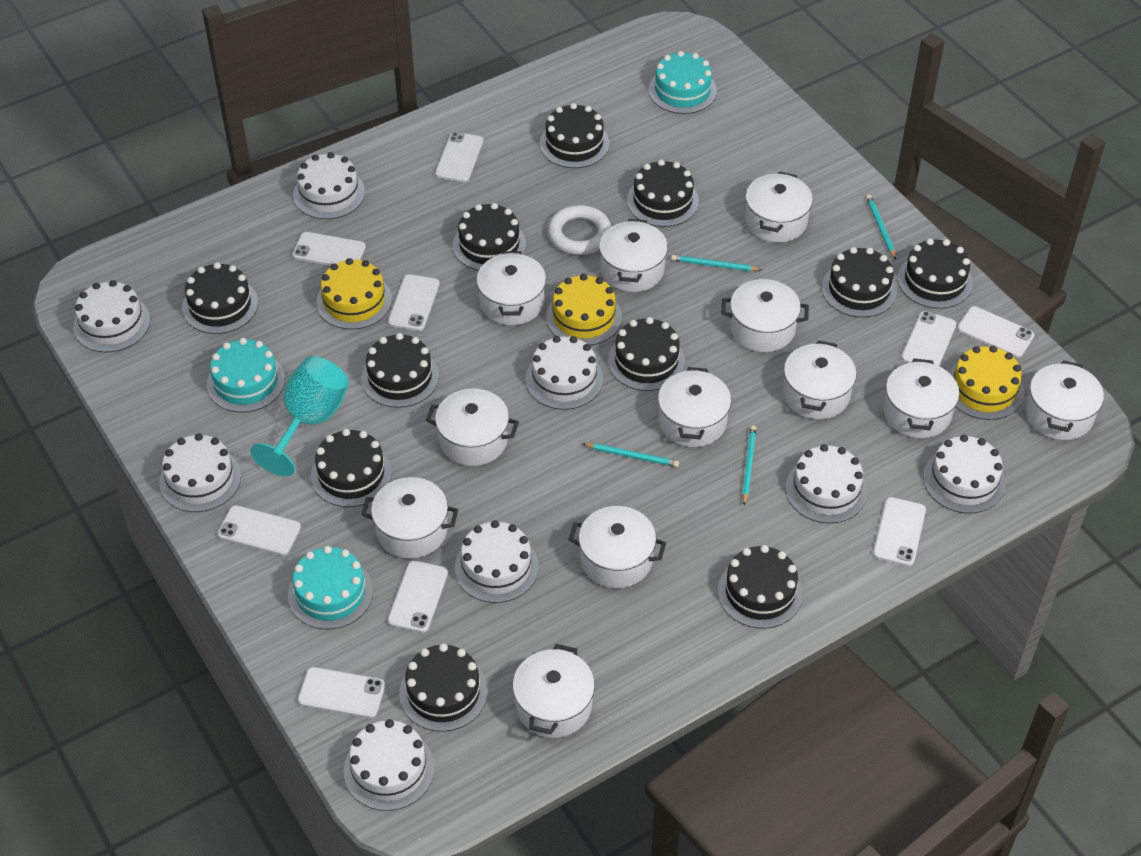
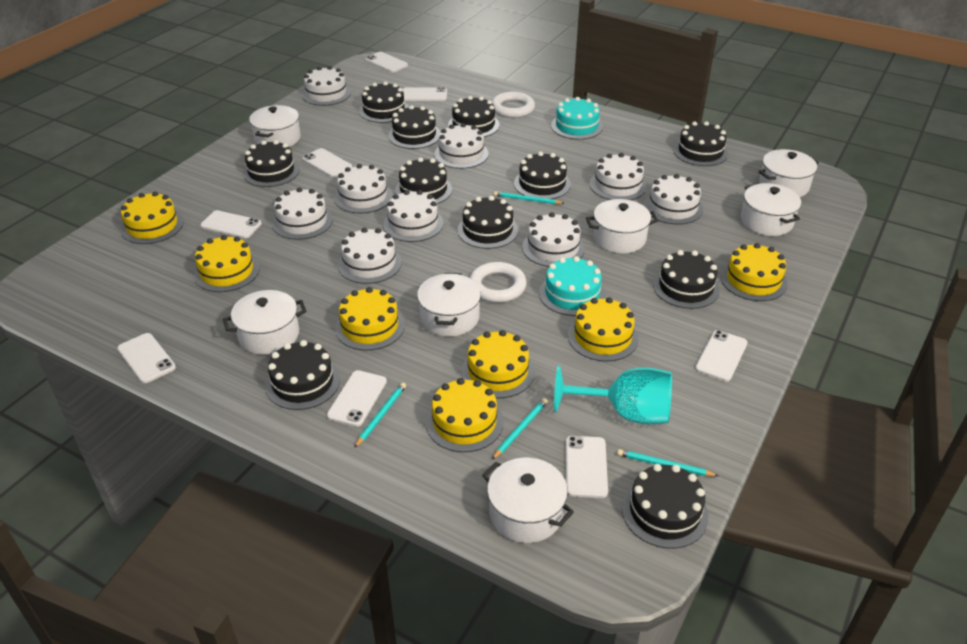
turquoise cake: [207,338,285,413] [288,546,373,630] [649,51,717,114] = 3 -> [539,256,606,316] [551,97,603,140] = 2
white cake: [73,280,150,352] [159,433,241,512] [293,152,365,219] [344,719,435,811] [455,520,539,603] [525,336,603,410] [786,444,867,524] [923,435,1005,514] = 8 -> [272,187,333,240] [302,66,351,106] [334,164,392,214] [338,228,402,284] [383,190,444,242] [435,123,489,169] [522,212,585,267] [590,153,647,200] [644,174,703,225] = 9
white phone: [217,505,301,555] [292,232,366,266] [298,667,385,718] [387,561,448,633] [388,274,440,331] [435,132,483,182] [873,497,926,566] [901,311,957,366] [957,306,1035,357] = 9 -> [117,333,176,383] [200,210,262,238] [302,148,352,177] [327,370,387,427] [365,52,408,73] [403,87,447,101] [566,436,608,498] [695,330,748,381] = 8
white pot: [361,477,458,559] [426,388,519,466] [476,251,546,325] [512,644,595,738] [568,506,666,588] [599,219,668,292] [658,367,731,447] [721,279,809,352] [745,172,813,243] [783,340,857,419] [884,358,959,438] [1026,360,1104,440] = 12 -> [223,290,306,355] [249,105,301,147] [417,273,481,337] [482,458,574,543] [586,199,658,254] [741,183,801,236] [759,149,819,197] = 7
white ring: [548,205,612,255] = 1 -> [470,262,527,303] [492,92,535,118] = 2
yellow cake: [316,258,392,330] [546,274,622,345] [949,346,1024,420] = 3 -> [121,192,184,244] [194,235,260,292] [335,287,405,351] [426,378,504,452] [462,330,535,398] [568,297,638,361] [721,243,788,301] = 7

